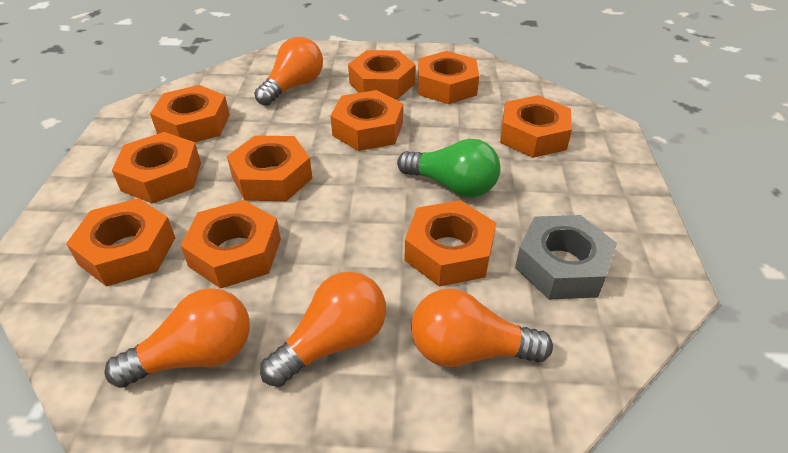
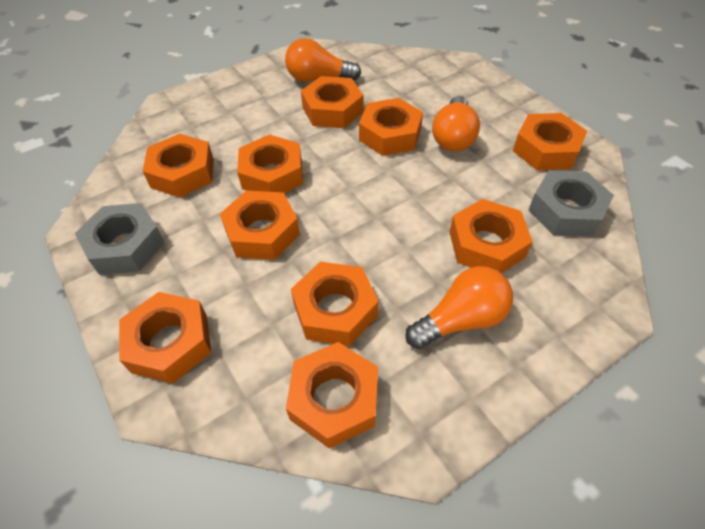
green light bulb: [397,139,501,198] = 1 -> none = 0
grey nut: [515,215,617,299] = 1 -> [75,203,165,275] [528,170,614,237] = 2
orange light bulb: [104,288,250,388] [254,37,323,106] [260,272,386,387] [411,288,553,367] = 4 -> [285,38,361,82] [405,266,513,349] [432,96,480,151] = 3

